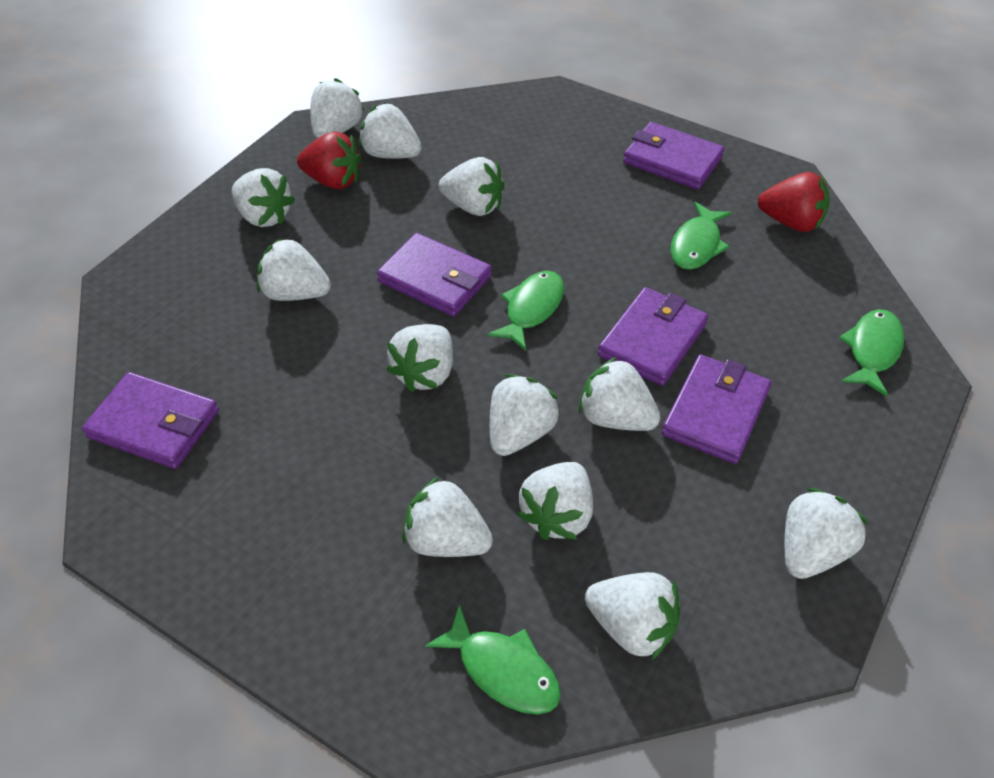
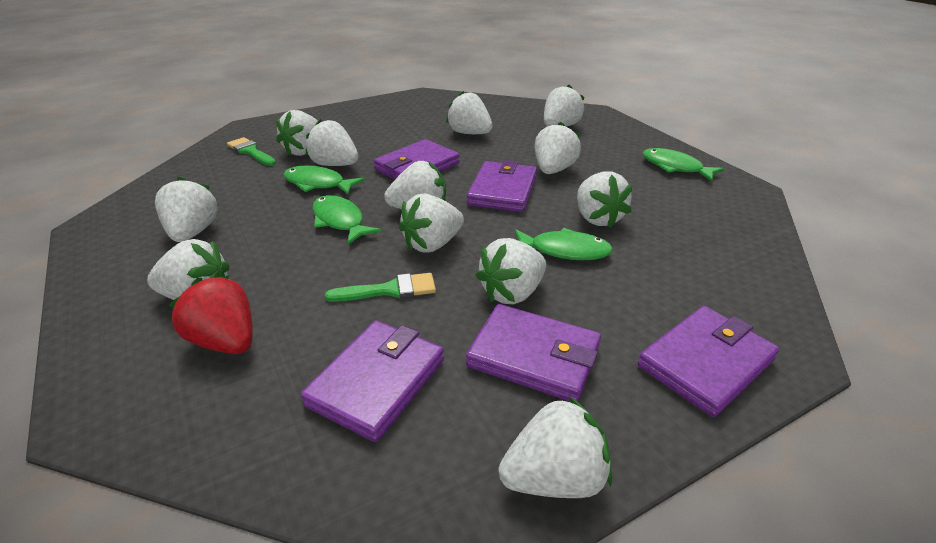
green brush: none = 0 -> [227,137,276,166] [325,273,436,302] = 2
red strawberry: [297,132,362,189] [758,172,830,232] = 2 -> [169,275,253,354] = 1

